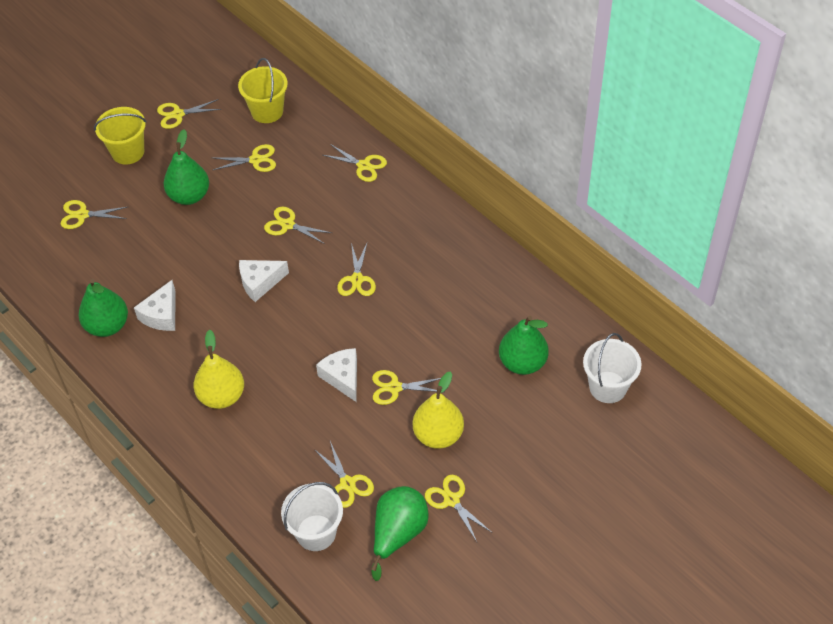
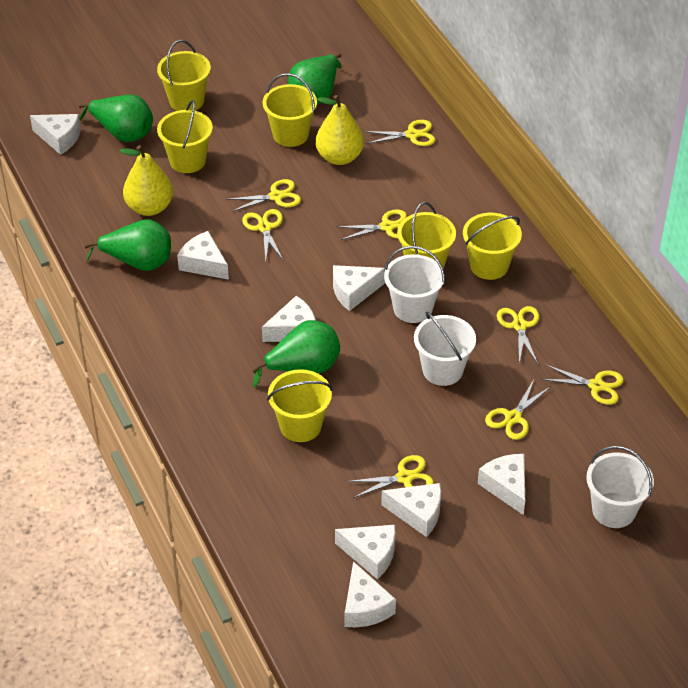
white bucket: [281,482,343,551] [583,333,642,403] = 2 -> [384,246,445,323] [414,311,476,386] [586,446,654,528] = 3
white cheese: [134,280,176,331] [239,260,289,302] [316,348,357,402] = 3 -> [30,114,81,155] [177,231,229,280] [262,296,316,342] [333,265,385,311] [335,525,395,579] [345,561,396,627] [381,483,441,537] [478,454,525,515] = 8
yellow bucket: [94,107,147,165] [238,58,288,123] = 2 -> [157,40,211,111] [157,100,213,173] [262,73,317,147] [267,369,333,442] [397,202,456,270] [463,213,522,280] = 6
yellow scissors: [61,200,127,229] [157,99,222,129] [213,144,276,172] [264,207,332,244] [314,441,374,508] [323,144,387,182] [337,241,376,296] [372,370,441,405] [425,475,491,542] = 9 -> [226,179,301,212] [242,209,284,261] [337,209,407,240] [347,455,434,498] [364,120,435,146] [485,380,550,440] [497,306,539,364] [541,365,624,405] = 8

